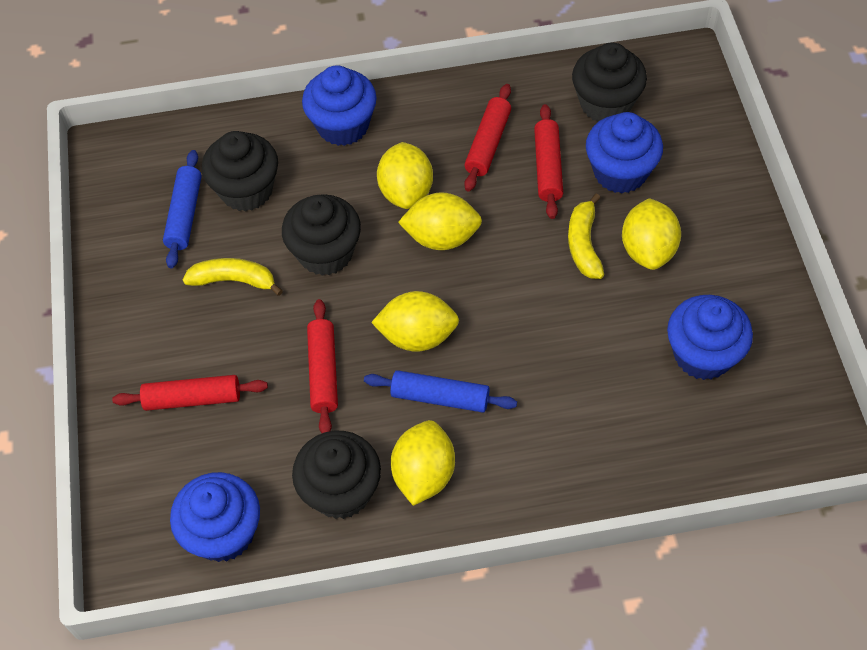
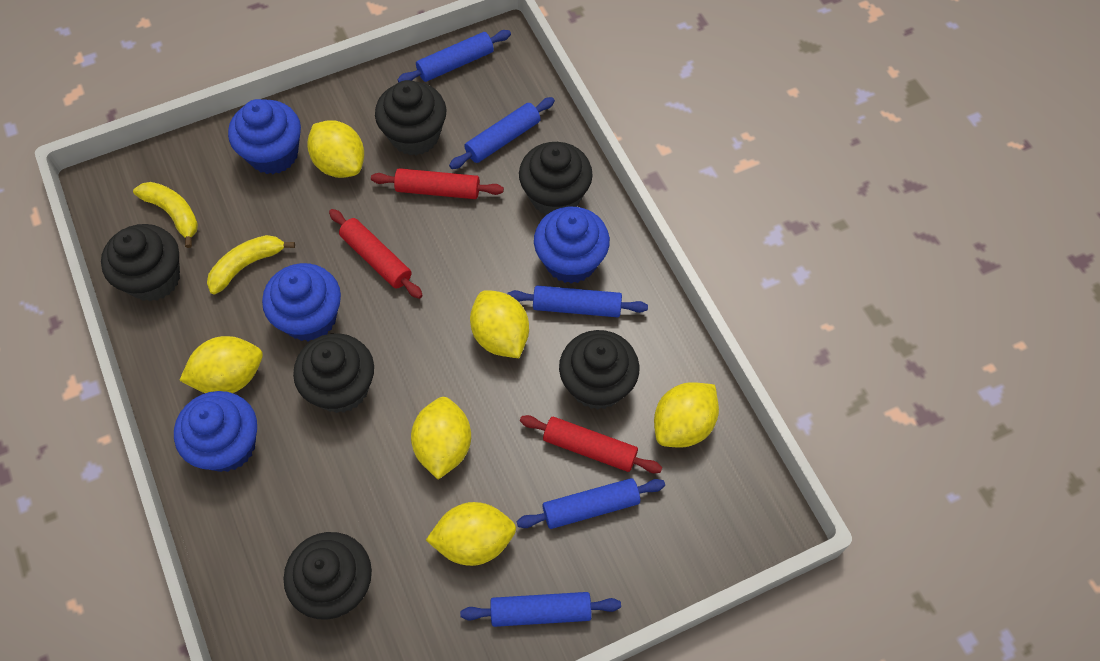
black cupcake: [202,131,278,212] [282,194,361,276] [292,431,381,519] [572,43,647,122] = 4 -> [101,224,180,301] [283,532,372,620] [293,333,374,413] [375,80,446,156] [519,142,593,215] [559,330,639,410] = 6
blue rolling pin: [163,150,202,268] [364,370,517,413] = 2 -> [397,30,511,83] [449,97,555,169] [460,592,621,627] [507,285,648,317] [517,478,665,529] = 5
red rolling pin: [112,375,268,411] [307,299,338,433] [464,84,511,191] [534,104,563,219] = 4 -> [329,209,423,299] [371,168,504,199] [520,415,662,473] = 3
yellow lemon: [371,291,459,352] [377,142,433,209] [391,420,455,506] [398,192,482,250] [622,198,681,270] = 5 -> [179,336,263,393] [307,120,364,178] [411,397,471,480] [426,502,516,566] [470,290,529,358] [654,382,719,447] = 6

